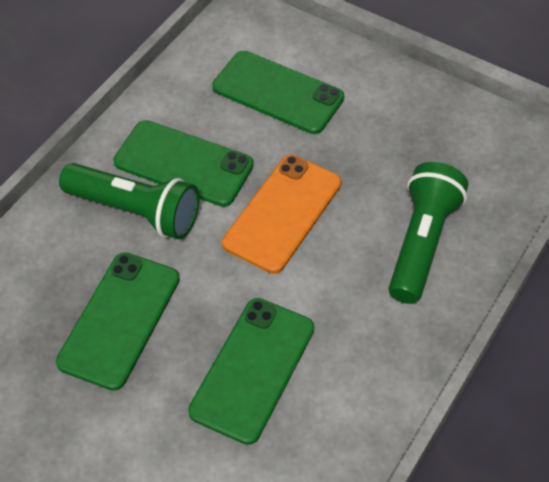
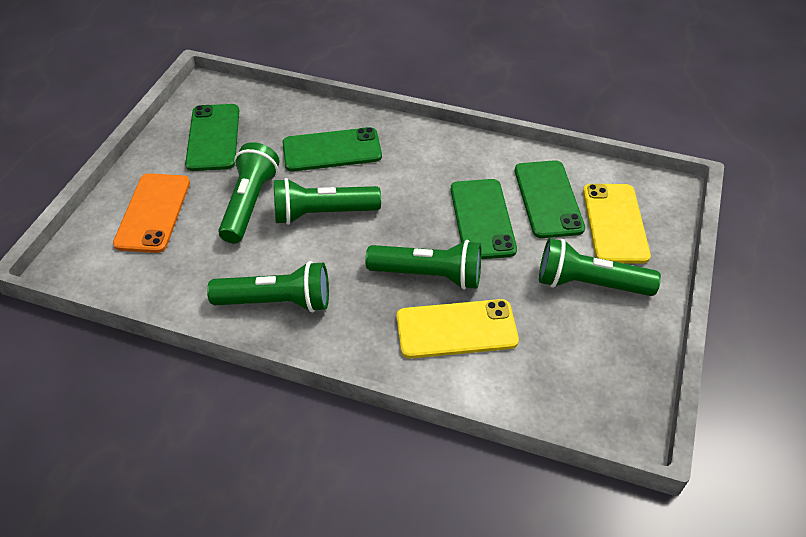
green flashlight: [59,163,199,240] [389,162,468,304] = 2 -> [207,261,329,312] [218,142,280,243] [274,178,381,225] [365,240,482,290] [539,238,661,296] = 5
yellow phone: none = 0 -> [397,299,519,359] [583,184,651,264] = 2

